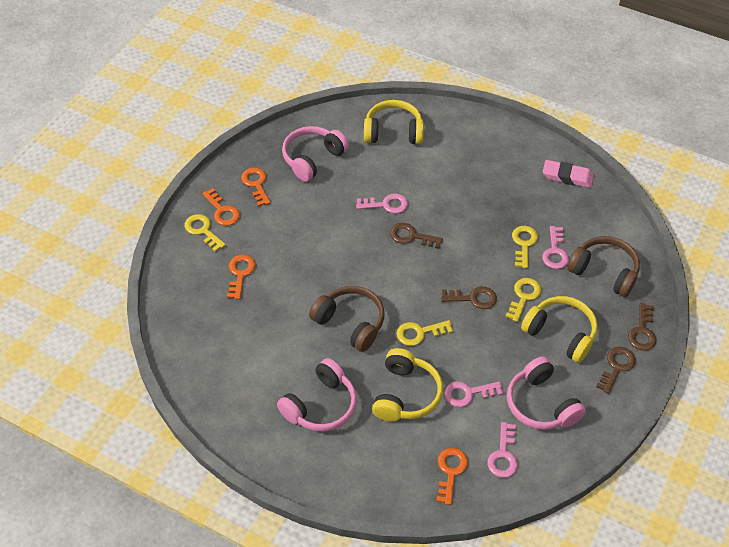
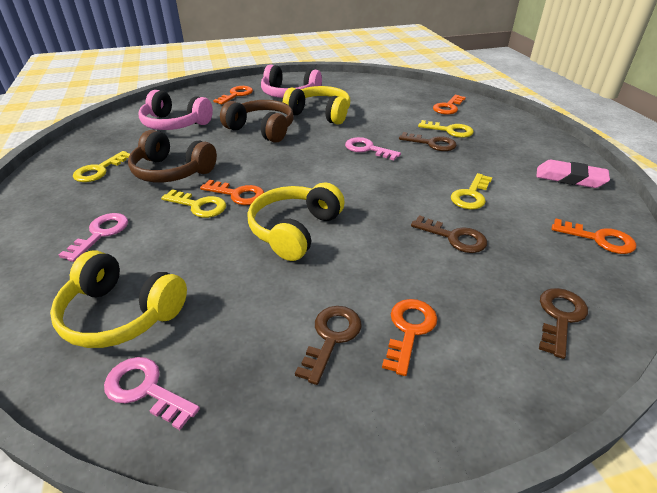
orange key: [202,188,240,226] [227,255,255,299] [241,168,271,206] [436,448,468,505] = 4 -> [200,180,264,205] [213,86,253,105] [382,299,437,376] [433,95,466,114] [552,218,637,254] = 5
pink headphones: [277,358,357,432] [282,126,349,182] [507,356,586,430] = 3 -> [139,90,213,130] [261,65,322,98] = 2
pink key: [356,193,408,214] [444,381,503,407] [487,422,518,478] [542,226,569,269] = 4 -> [59,213,128,262] [104,357,200,430] [345,137,401,160] = 3

